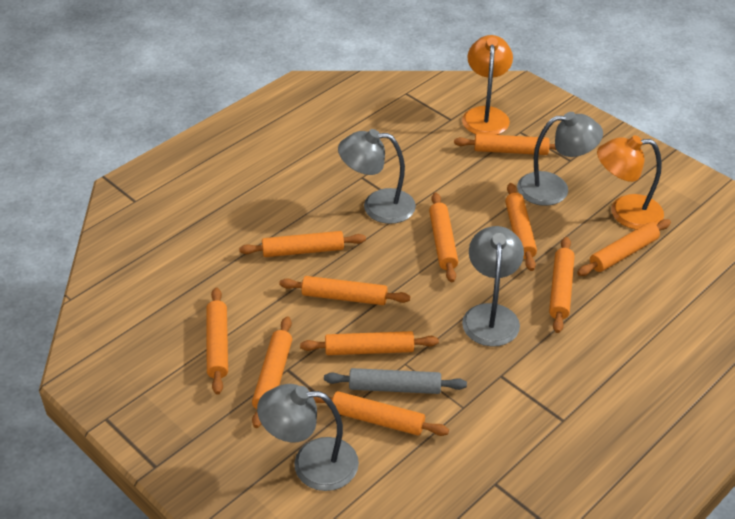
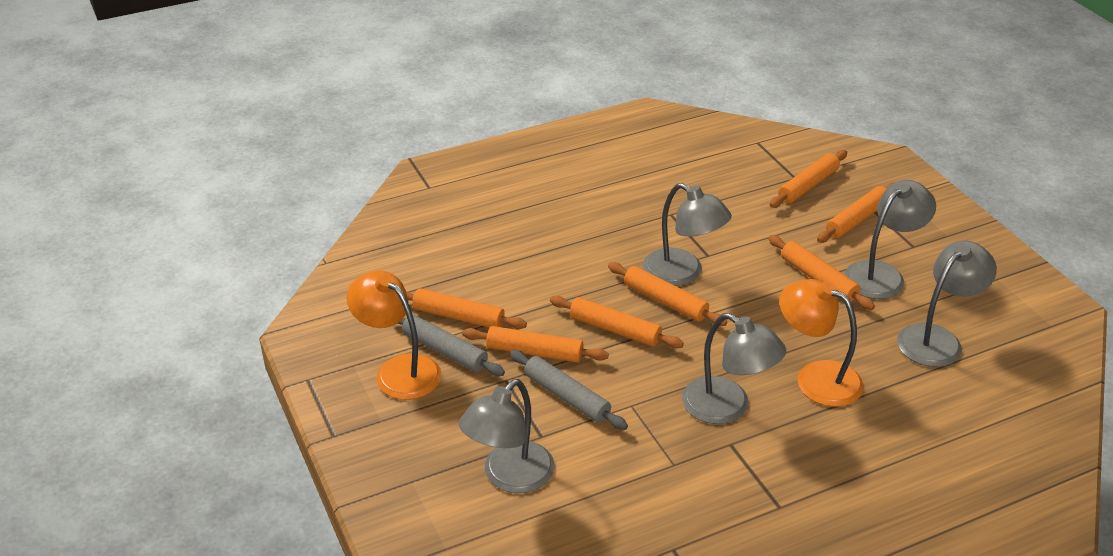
grey lamp: [257,384,359,491] [338,129,416,224] [462,226,524,347] [517,112,603,206] = 4 -> [459,379,555,493] [643,183,732,286] [682,313,786,424] [844,180,936,299] [897,241,997,367] = 5
grey rolling pin: [324,368,467,394] = 1 -> [398,315,505,376] [510,350,628,430] = 2
orange rolling pin: [206,287,228,395] [239,231,366,257] [252,316,292,428] [279,276,410,305] [300,331,439,355] [313,391,449,436] [429,192,458,282] [454,134,556,155] [505,183,537,271] [549,237,575,333] [577,219,671,276] = 11 -> [406,288,527,329] [462,326,609,363] [550,296,684,348] [608,262,727,326] [768,235,875,310] [770,150,847,208] [817,183,893,243] = 7

